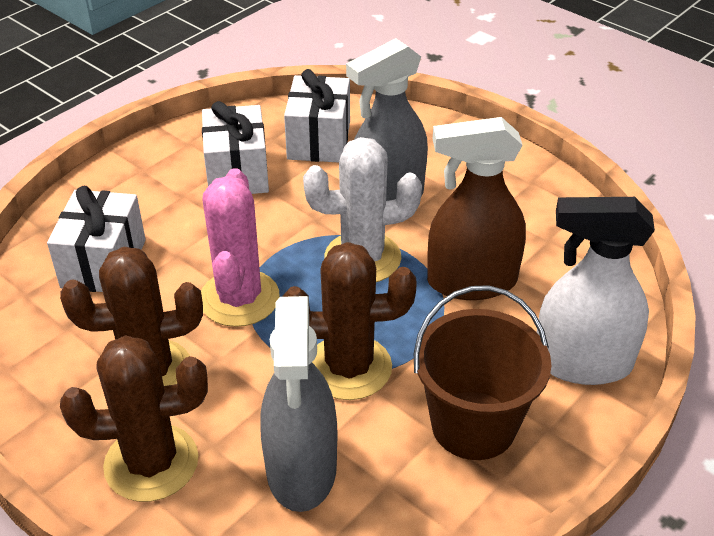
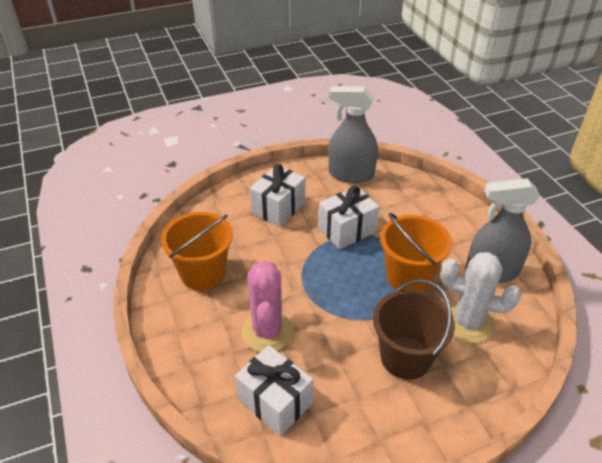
brown cactus: [60,247,203,386] [60,335,208,502] [282,242,417,400] = 3 -> none = 0
brown spray bottle: [427,117,526,300] = 1 -> none = 0
orange bucket: none = 0 -> [161,212,233,291] [380,213,452,292] = 2
white spray bottle: [537,197,655,385] = 1 -> none = 0

